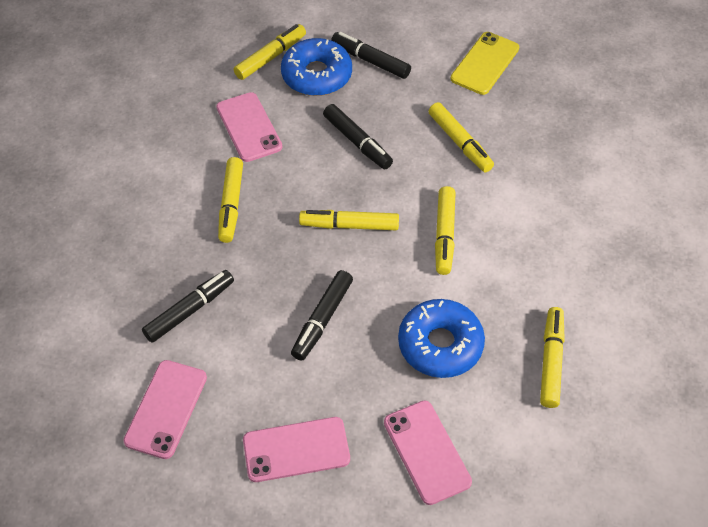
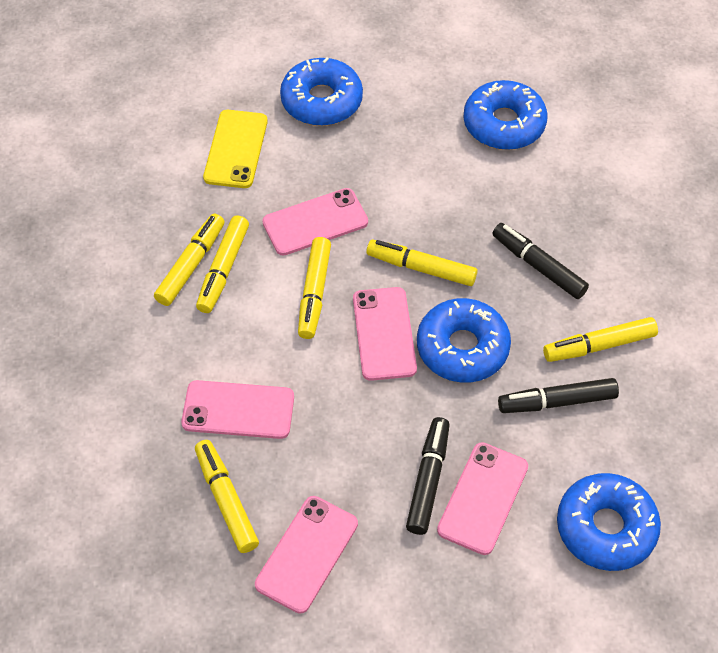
black marker: [142,270,234,343] [291,270,353,361] [323,104,393,169] [331,32,411,79] = 4 -> [406,417,450,535] [492,223,589,299] [498,378,619,413] = 3
blue donut: [281,38,352,96] [398,299,485,378] = 2 -> [280,58,363,126] [417,298,511,383] [463,80,548,150] [557,473,661,571] = 4
pink phone: [123,360,207,459] [216,92,282,162] [243,417,350,482] [384,401,472,505] = 4 -> [181,380,294,439] [255,496,358,614] [262,188,368,256] [353,287,417,381] [437,442,528,555] = 5

